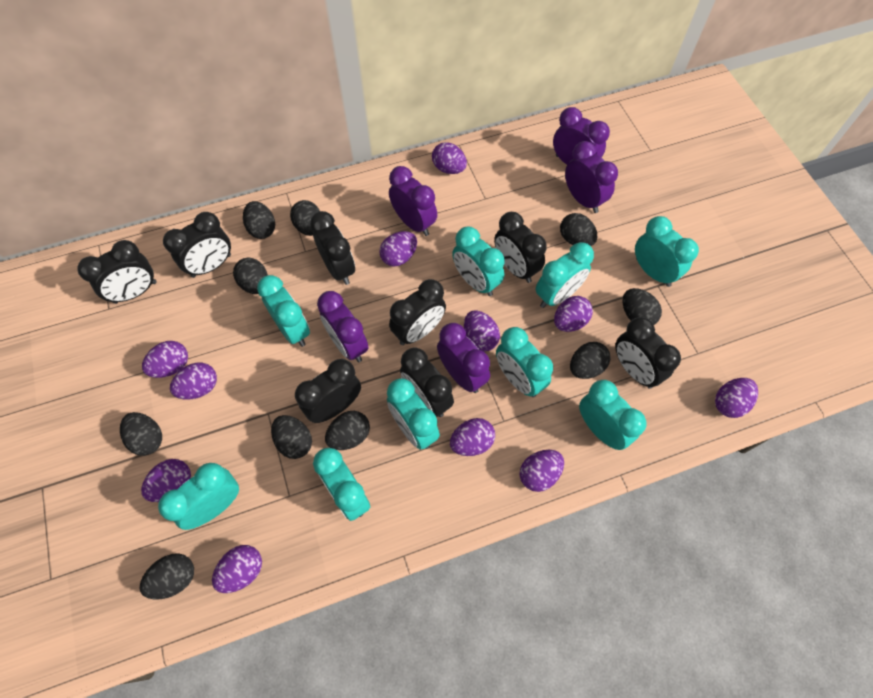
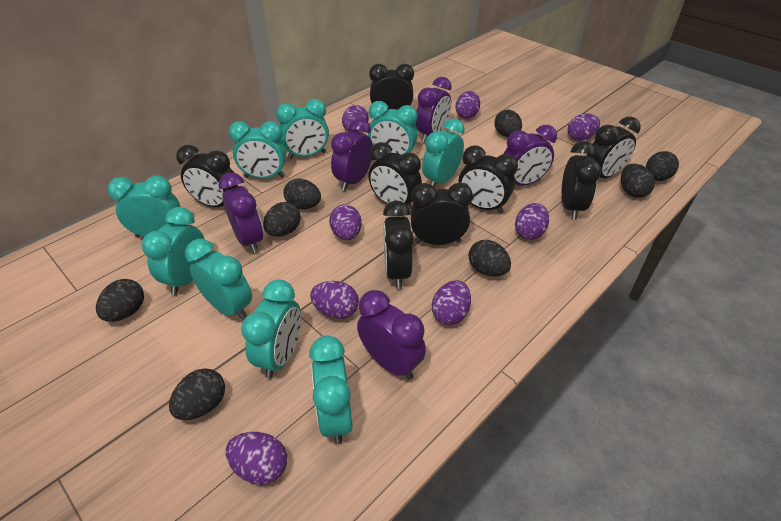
black egg: [120,412,162,456] [139,553,194,599] [233,258,268,294] [243,201,275,239] [271,415,312,459] [290,200,320,236] [325,411,370,450] [560,213,597,246] [570,342,611,379] [622,288,662,325] = 10 -> [96,279,144,322] [169,368,225,420] [263,202,301,236] [283,178,321,209] [469,240,511,276] [494,110,522,137] [621,164,655,198] [646,151,679,181] = 8
purple egg: [141,459,191,502] [142,341,188,378] [170,363,217,400] [212,545,262,593] [379,231,417,267] [432,142,467,174] [450,418,495,456] [464,310,500,351] [520,450,564,492] [554,296,593,332] [715,378,758,418] = 11 -> [226,432,287,485] [310,281,359,319] [329,204,362,240] [342,105,369,132] [432,280,471,325] [456,91,480,119] [515,203,549,240] [568,113,600,141] = 8

